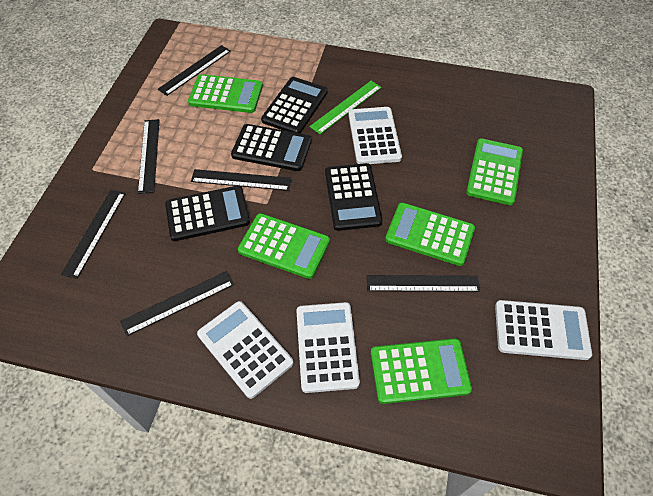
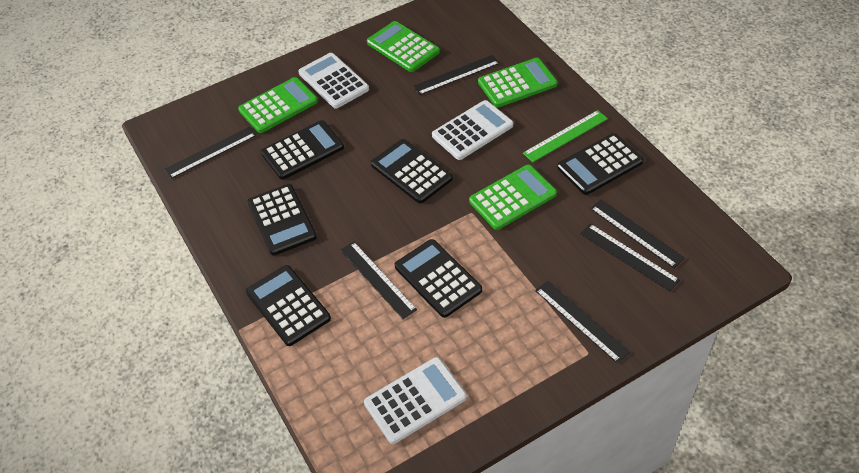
black calculator: [165,185,250,241] [231,124,312,171] [261,77,328,133] [325,163,383,231] = 4 -> [246,265,331,346] [248,184,317,255] [261,120,344,180] [371,139,453,204] [395,239,482,318] [557,133,644,195] = 6
green calculator: [188,74,263,113] [238,213,330,279] [371,338,472,404] [385,203,475,266] [466,139,523,205] = 5 -> [238,77,318,133] [367,21,440,72] [469,165,557,230] [478,58,558,108] = 4
white calculator: [197,301,294,399] [296,302,360,393] [348,107,402,164] [495,300,592,360] = 4 -> [298,53,369,109] [364,357,467,444] [432,100,513,160] = 3

